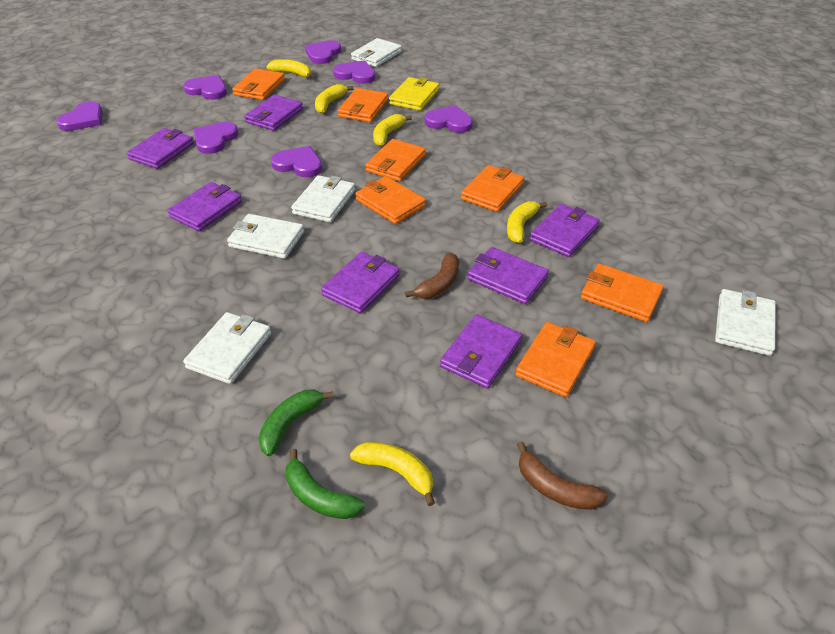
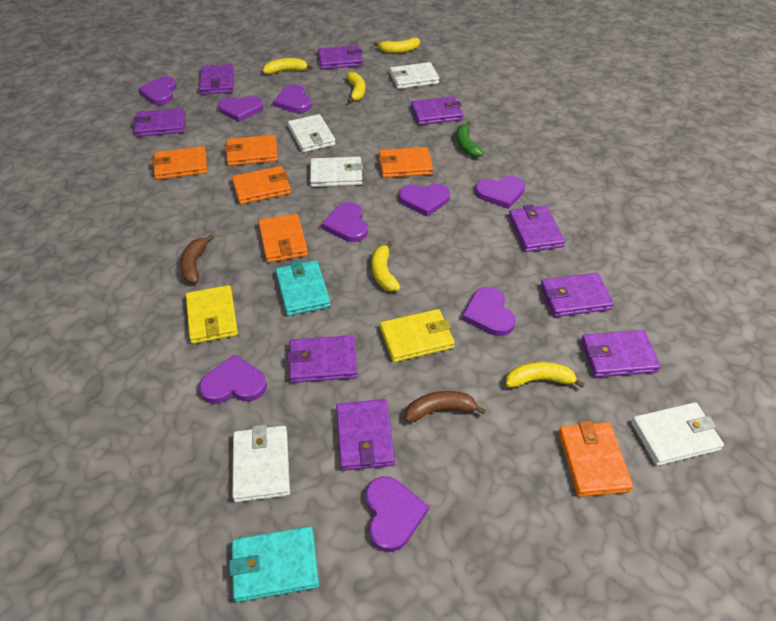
green banana: [258,390,334,456] [285,449,365,519] = 2 -> [456,122,483,158] = 1
orange wallet: [232,68,285,100] [337,88,389,122] [355,176,426,224] [365,139,426,181] [461,165,524,212] [515,322,596,397] [581,264,664,322] = 7 -> [152,146,207,180] [225,135,278,166] [232,166,291,204] [258,214,308,263] [379,147,433,178] [558,421,633,497] = 6
purple heart: [56,101,103,131] [183,75,227,100] [193,122,238,154] [271,146,322,177] [305,40,341,64] [333,60,376,84] [424,105,473,133] = 7 -> [138,76,177,105] [199,354,267,404] [218,96,263,122] [273,85,312,113] [322,202,368,242] [365,476,429,552] [399,184,450,216] [462,287,516,336] [475,176,525,209] = 9
purple wallet: [127,128,194,169] [167,182,242,231] [244,95,303,131] [321,252,400,313] [440,315,522,388] [467,247,549,304] [530,204,600,257] = 7 -> [133,108,185,137] [199,64,234,95] [287,335,357,383] [318,45,363,69] [336,399,395,471] [411,96,464,125] [509,205,565,252] [540,273,614,317] [581,330,661,378] = 9
turquoise wallet: none = 0 -> [229,526,319,602] [275,260,331,316] = 2
yellow wallet: [389,77,439,111] = 1 -> [186,285,238,344] [380,309,455,362] = 2

